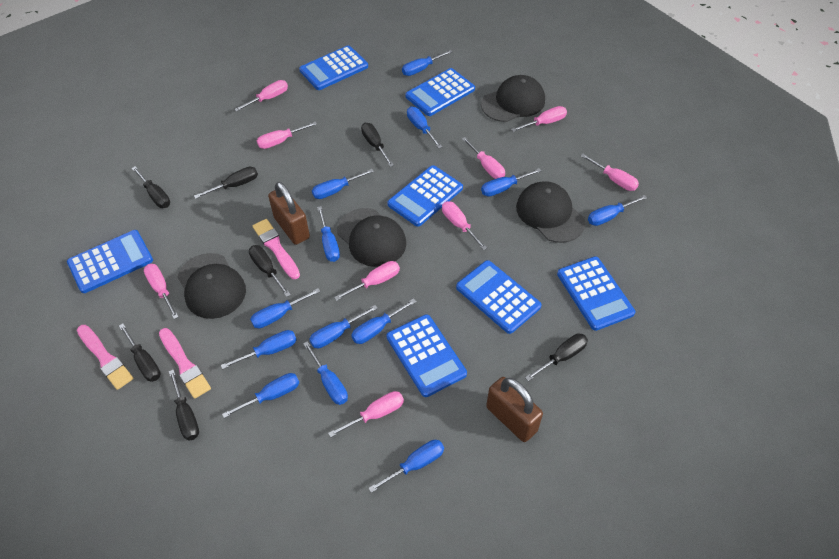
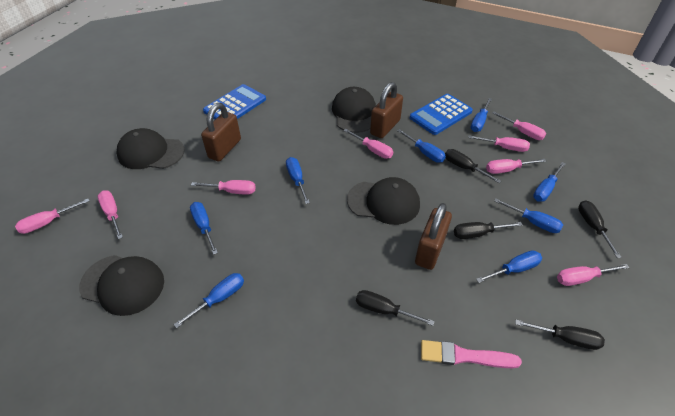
black screwdriver: [119,324,161,382] [132,166,170,208] [169,369,199,441] [194,167,258,199] [249,245,291,297] [361,123,394,167] [525,333,588,381] = 7 -> [356,290,435,326] [445,149,501,183] [454,222,523,239] [516,320,605,350] [578,200,622,258] = 5
blue calculator: [67,230,153,293] [299,45,368,90] [387,165,463,227] [387,314,467,397] [405,68,475,116] [456,260,542,334] [557,257,635,331] = 7 -> [203,84,266,120] [410,94,473,135] = 2
blue screwdriver: [221,330,297,369] [222,373,299,418] [250,288,321,328] [303,341,348,405] [309,305,378,348] [312,169,374,199] [317,206,340,262] [351,298,416,344] [368,440,444,493] [402,50,453,76] [407,107,442,149] [481,168,541,197] [588,195,647,226] = 13 -> [174,273,244,328] [190,202,218,255] [286,157,310,204] [397,129,446,163] [471,98,492,132] [476,250,542,283] [494,198,563,233] [533,162,566,202] = 8
brown padlock: [268,182,310,245] [486,377,543,442] = 2 -> [201,103,241,161] [370,82,403,138] [415,203,452,270] = 3
pink brush: [77,325,133,390] [159,328,211,399] [253,219,300,279] = 3 -> [421,340,522,368] = 1
pink screwdriver: [144,264,179,319] [234,80,288,112] [257,122,317,149] [328,391,404,438] [334,261,400,301] [442,201,487,250] [462,137,505,179] [511,106,567,132] [581,154,639,191] = 9 -> [15,199,89,234] [98,190,123,239] [191,180,256,195] [343,129,393,159] [468,135,530,152] [486,159,547,174] [492,111,546,140] [557,264,630,286] = 8

